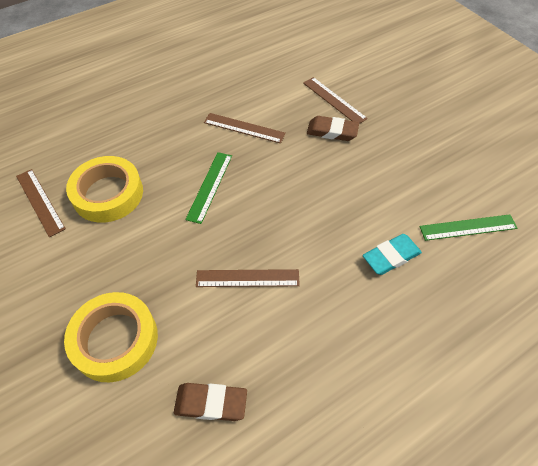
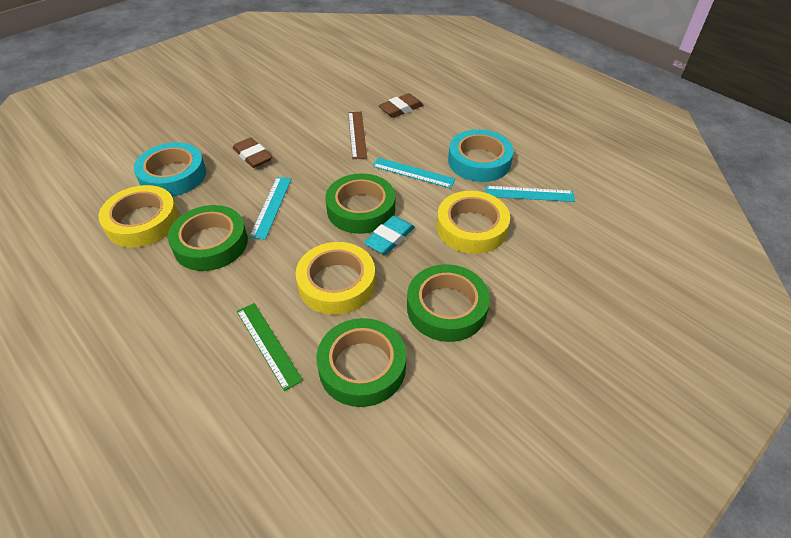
brown ruler: [16,169,66,237] [196,269,300,287] [204,113,286,144] [303,77,368,124] = 4 -> [348,112,367,159] = 1
green ruler: [185,152,232,224] [419,214,517,241] = 2 -> [237,303,303,391] = 1
green tape: none = 0 -> [168,205,248,271] [316,318,406,407] [325,173,395,234] [407,264,490,342] = 4
turquoise ruler: none = 0 -> [249,177,292,240] [372,157,456,188] [485,186,575,202] = 3
turquoise tape: none = 0 -> [134,142,206,197] [448,129,514,182] = 2
yellow tape: [64,292,158,382] [66,156,143,223] = 2 -> [99,185,179,248] [296,242,376,315] [437,191,510,254] = 3

